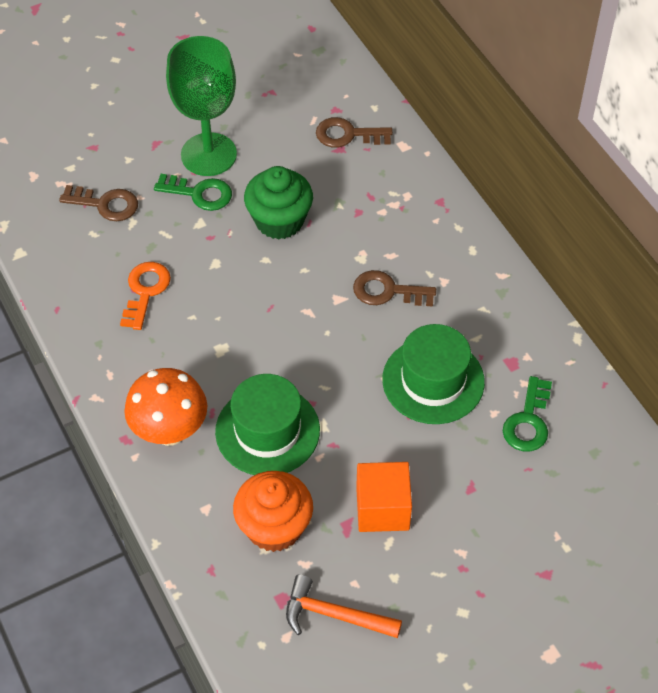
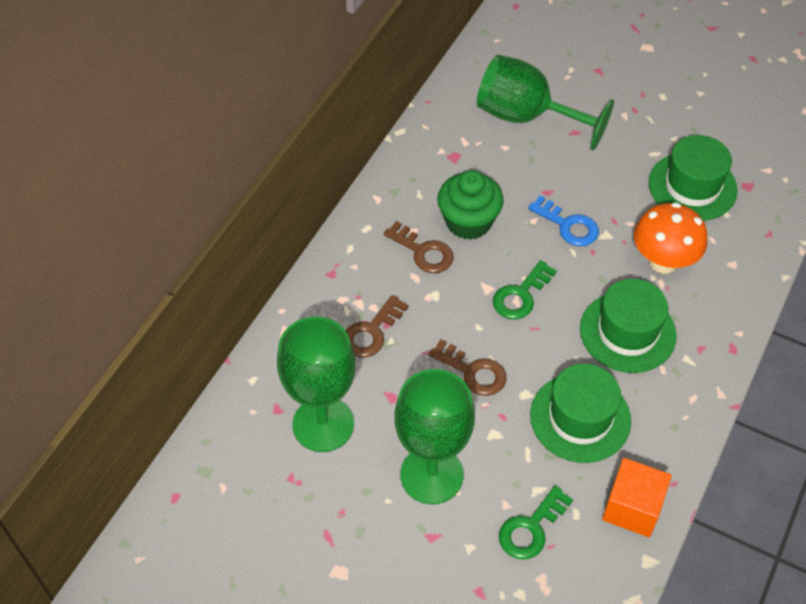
blue key: none = 0 -> [528,196,599,246] = 1
green goblet: [166,36,237,176] = 1 -> [277,317,355,452] [394,369,475,504] [477,55,614,150] = 3
green hat: [215,374,320,475] [382,324,485,424] = 2 -> [530,364,631,463] [580,279,677,373] [649,135,738,221] = 3
orange cupcake: [233,471,313,552] = 1 -> none = 0
orange hammer: [286,574,402,638] = 1 -> none = 0
orange key: [120,262,171,330] = 1 -> none = 0

